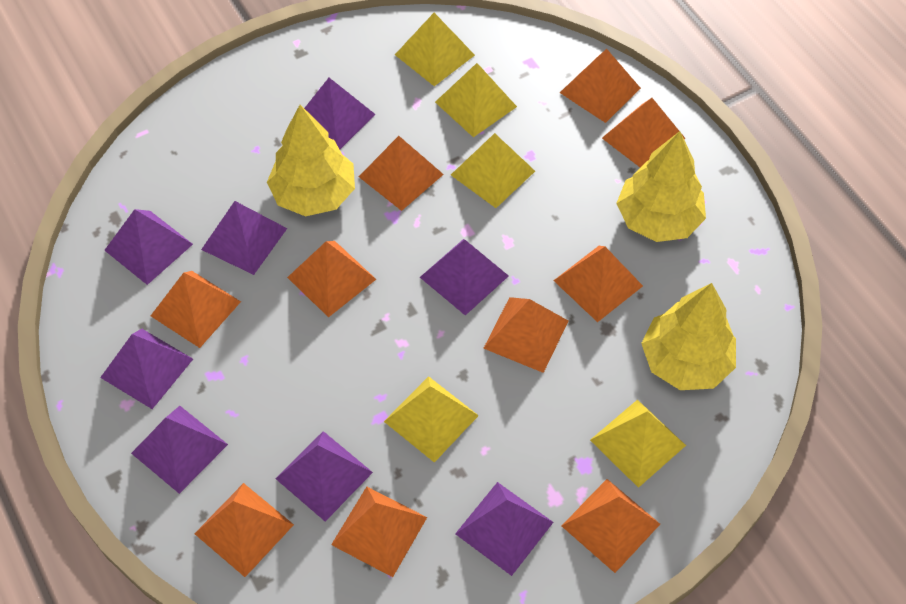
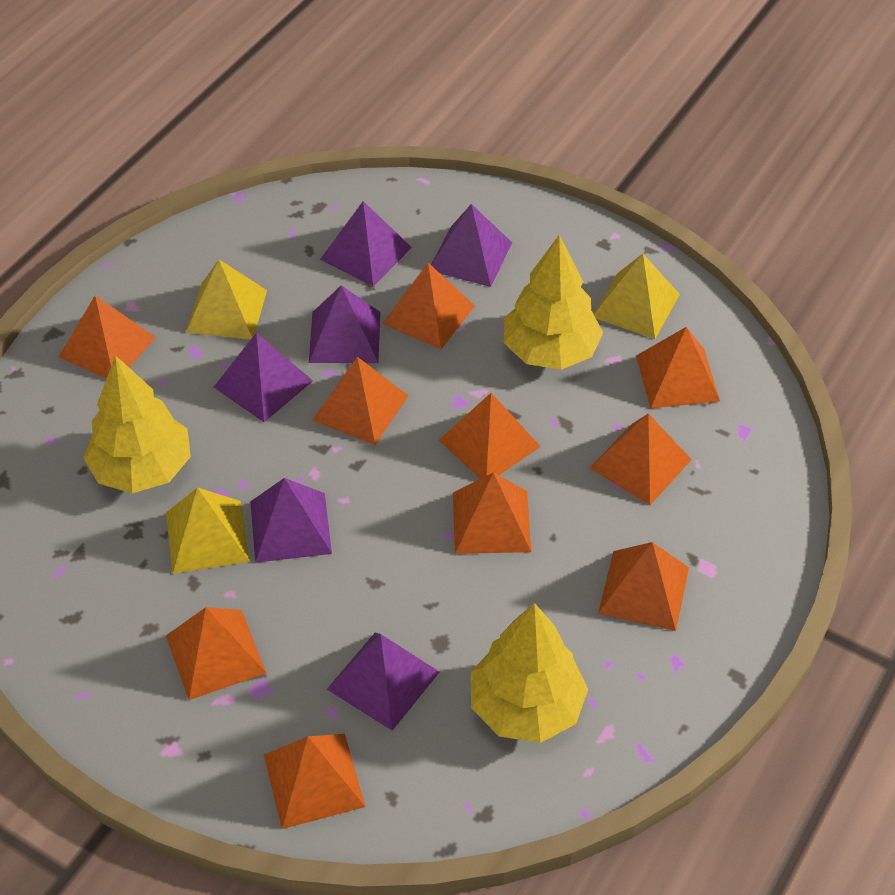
purple pyramid: [100,329,193,409] [104,209,193,285] [131,406,228,494] [201,201,287,275] [276,431,373,521] [304,78,375,149] [420,239,509,315] [455,482,553,576] = 8 -> [214,333,313,422] [250,478,332,563] [309,285,380,363] [320,201,412,286] [327,632,439,731] [431,204,512,287] = 6
yellow pyramid: [384,376,479,462] [395,13,475,86] [435,63,517,137] [451,133,535,208] [590,399,686,488] = 5 -> [166,487,250,574] [186,259,267,340] [594,254,680,339] = 3

